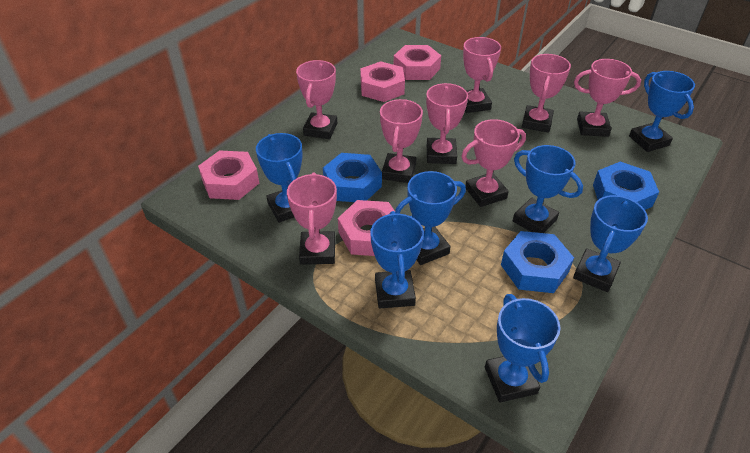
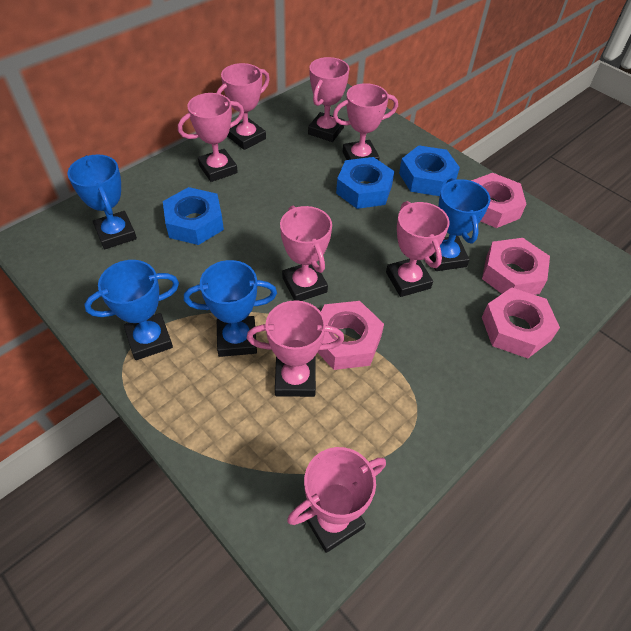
blue trophy: [256,133,303,223] [370,211,424,308] [395,171,466,265] [485,294,561,403] [512,145,583,233] [573,195,648,292] [629,71,695,152] = 7 -> [67,154,137,249] [84,260,179,360] [184,260,277,357] [429,178,491,271] = 4

